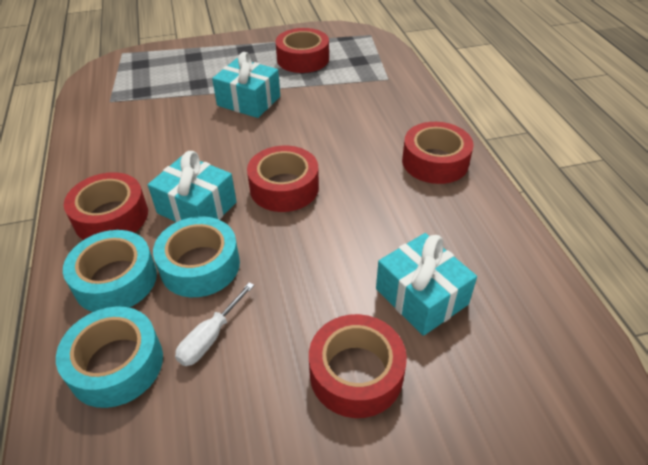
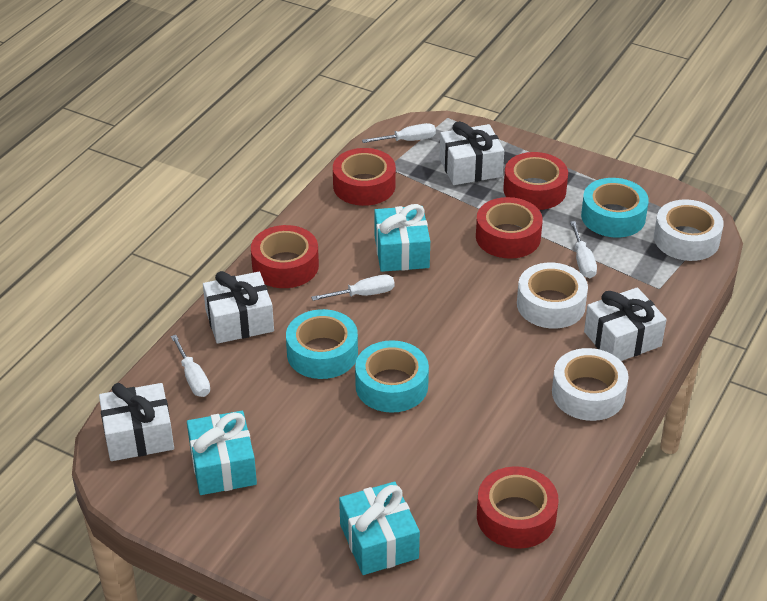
white gift: none = 0 -> [99,383,174,461] [203,271,274,344] [440,121,504,185] [584,287,667,361] = 4
white screwdriver: [175,282,254,366] = 1 -> [171,335,210,397] [311,275,395,301] [362,123,436,143] [570,221,597,278] = 4
white tape: none = 0 -> [517,263,588,329] [552,348,629,421] [654,199,724,261] = 3

